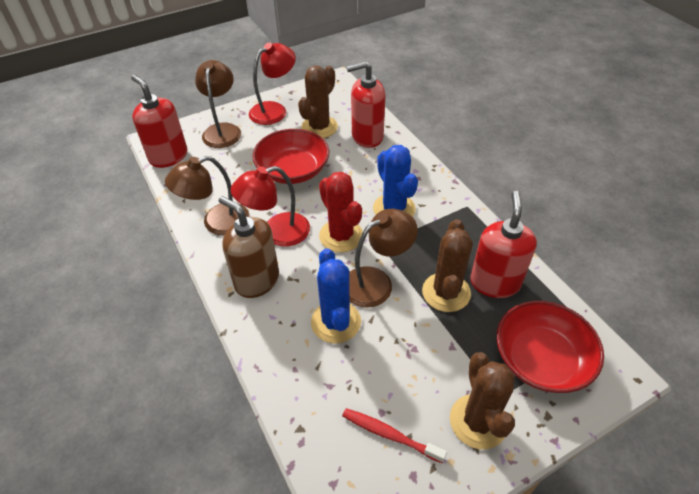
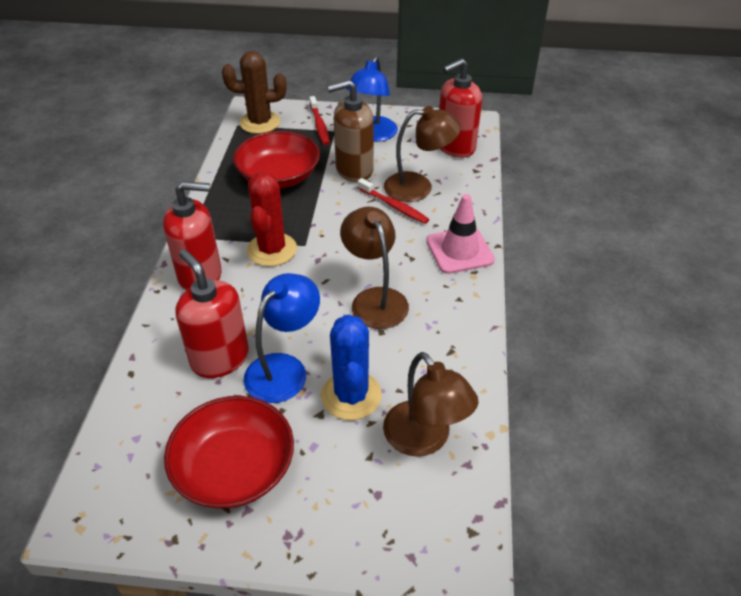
blue cactus: [311,248,361,343] [373,145,418,217] = 2 -> [321,315,382,420] = 1
blue lamp: none = 0 -> [244,273,320,403] [346,56,398,142] = 2
brown cactus: [298,65,338,138] [422,219,473,312] [450,352,515,449] = 3 -> [222,51,286,134] = 1
pink traffic cone: none = 0 -> [426,194,495,274] = 1
red lamp: [231,166,310,247] [249,43,296,125] = 2 -> none = 0
red toothbrush: [342,408,447,463] = 1 -> [309,96,330,145] [358,178,429,224] = 2

